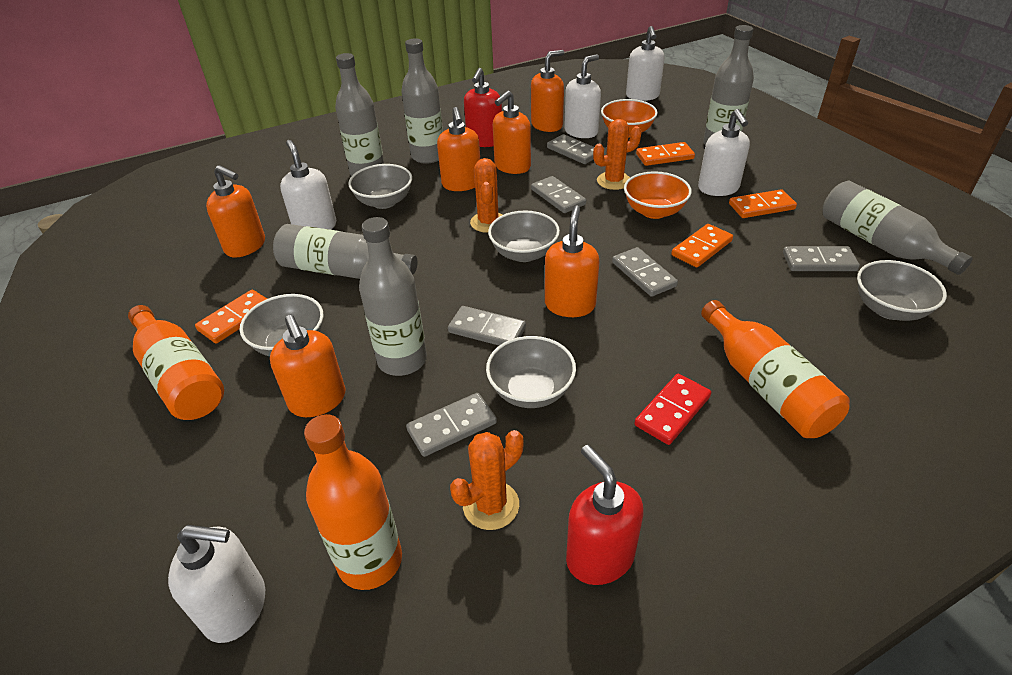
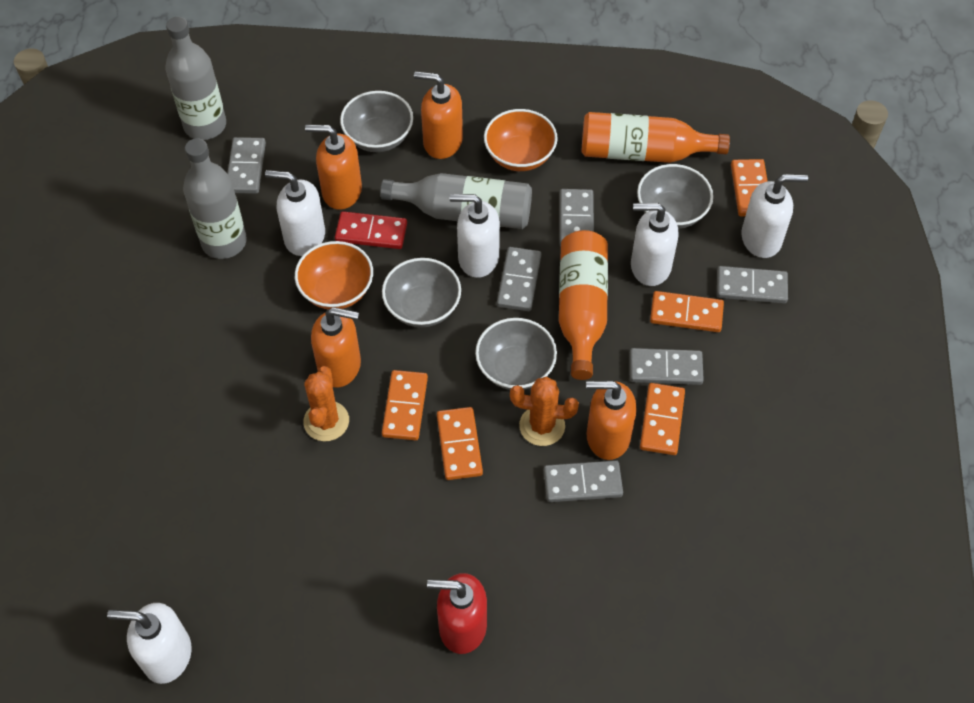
grey bottle: [273,224,417,279] [335,53,384,176] [359,217,427,376] [401,38,443,164] [703,25,754,145] [823,181,973,275] = 6 -> [166,17,226,140] [183,138,247,259] [380,173,532,229] = 3
grey bowl: [240,294,323,356] [348,164,412,209] [486,336,576,408] [488,211,560,262] [857,260,947,321] = 5 -> [340,91,413,152] [382,258,461,327] [475,318,557,390] [637,164,713,229] = 4
orange bottle: [128,305,224,420] [304,414,402,590] [701,300,850,438] = 3 -> [559,230,608,380] [582,112,730,163] = 2
orange cactus: [450,430,523,530] [470,158,502,233] [593,119,642,190] = 3 -> [303,366,349,441] [510,376,579,446] = 2
orange domino: [195,290,267,344] [636,142,695,166] [671,224,733,267] [729,189,797,218] = 4 -> [382,370,428,440] [437,407,483,480] [640,383,685,455] [650,291,724,332] [731,159,768,216] = 5
orange soap dispenser: [206,165,265,258] [270,315,346,417] [437,107,480,191] [493,90,531,174] [531,50,564,132] [545,205,599,317] = 6 -> [305,125,362,210] [311,307,361,387] [414,71,463,159] [586,381,637,460] = 4
red soap dispenser: [464,68,502,147] [566,445,643,585] = 2 -> [427,573,487,654] = 1

